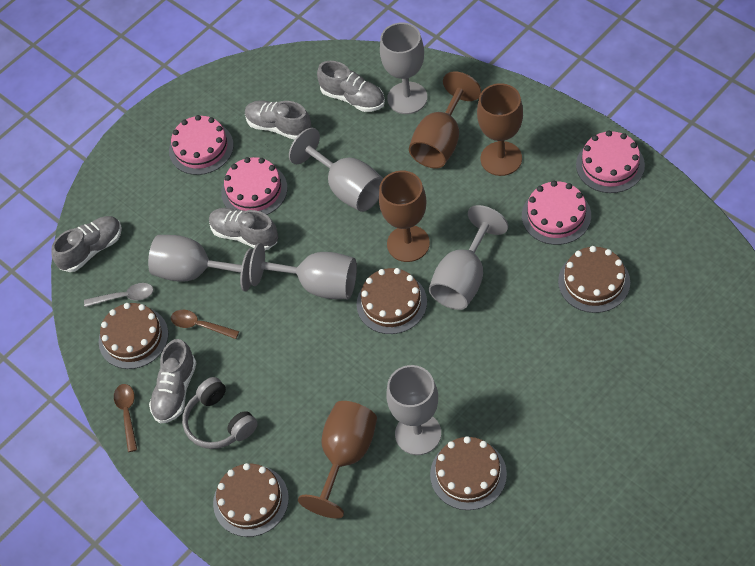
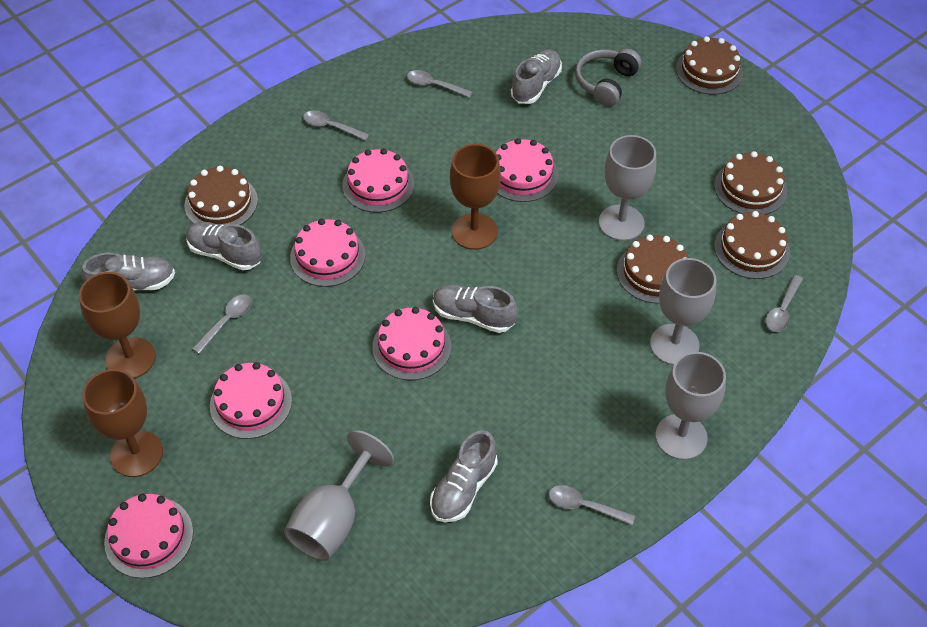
brown goblet: [298,401,377,518] [379,170,430,262] [409,71,481,168] [477,83,523,176] = 4 -> [79,272,156,378] [82,369,163,477] [450,144,501,250] = 3
brown spoon: [114,384,137,452] [171,310,239,339] = 2 -> none = 0
grey goblet: [148,235,254,292] [249,243,357,299] [289,128,383,212] [380,23,427,114] [387,365,441,455] [429,205,508,310] = 6 -> [284,430,394,561] [599,135,656,241] [650,258,717,365] [655,352,726,460] = 4
grey spoon: [84,283,154,307] = 1 -> [192,295,252,354] [303,110,369,141] [407,70,473,98] [549,485,635,525] [766,275,803,332] = 5
pink cake: [169,115,234,175] [221,157,288,215] [522,181,591,245] [576,131,645,193] = 4 -> [104,494,193,578] [210,362,292,439] [290,219,365,287] [342,148,414,213] [372,307,452,380] [496,138,558,202] = 6

